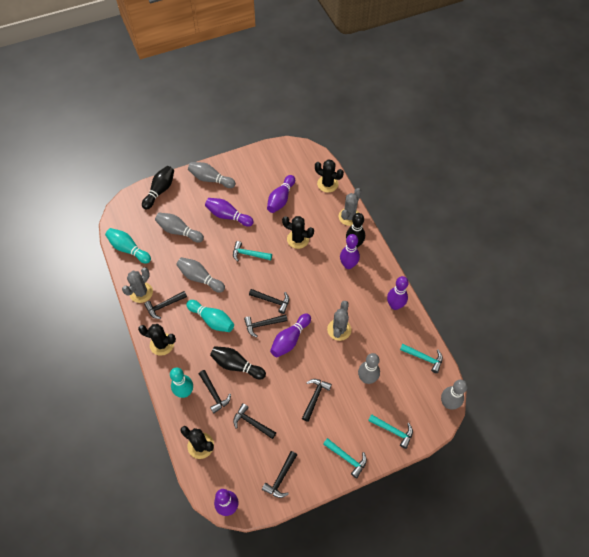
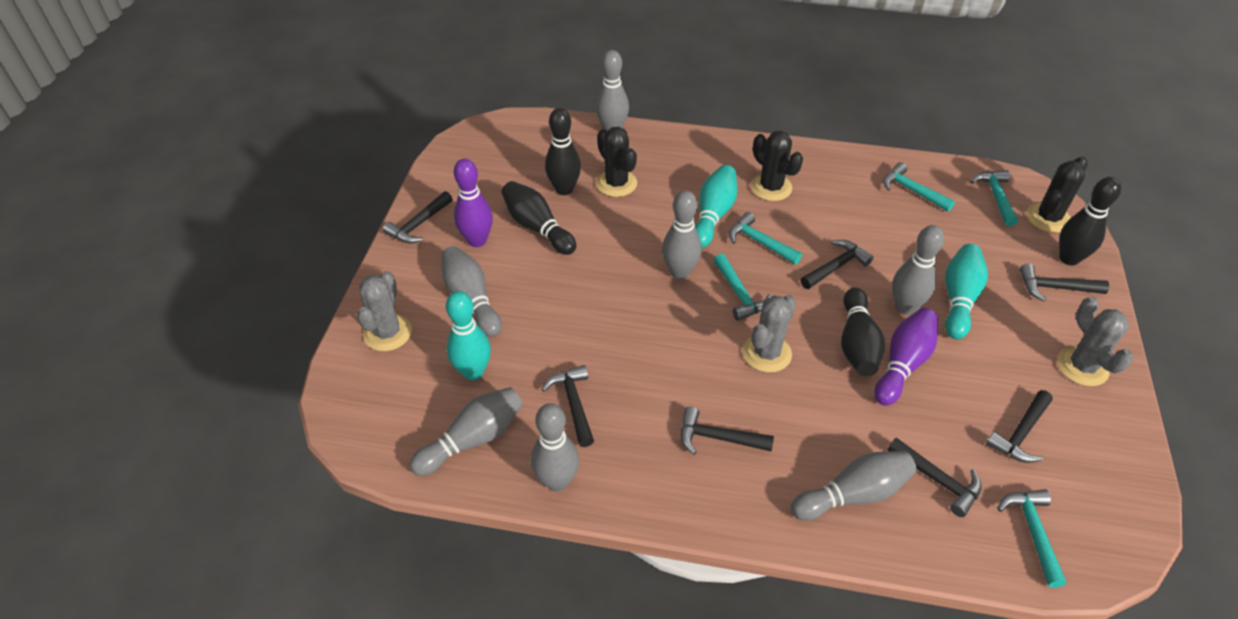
black bowling pin: [142,166,174,210] [210,346,266,380] [346,213,365,248] = 3 -> [501,181,576,255] [545,108,581,195] [841,287,885,376] [1059,177,1121,266] = 4
black cactus: [138,324,176,356] [180,426,214,459] [282,216,314,249] [315,160,344,192] = 4 -> [596,127,637,197] [751,130,803,201] [1027,156,1088,233] = 3
grey bowling pin: [155,213,204,243] [176,257,225,293] [188,162,236,188] [358,353,380,384] [441,380,468,410] = 5 -> [409,387,523,476] [441,246,502,337] [531,403,579,491] [595,50,629,131] [662,190,701,279] [791,451,917,521] [892,225,944,315] = 7
purple bowling pin: [205,198,254,227] [214,489,239,516] [267,175,295,213] [270,314,311,357] [340,234,360,269] [387,276,409,310] = 6 -> [454,159,493,247] [874,308,938,406] = 2
turquoise hammer: [233,241,272,262] [323,438,367,478] [368,414,413,449] [400,344,443,373] = 4 -> [714,254,772,321] [729,212,802,265] [883,162,955,212] [971,170,1018,226] [998,489,1066,588] = 5

